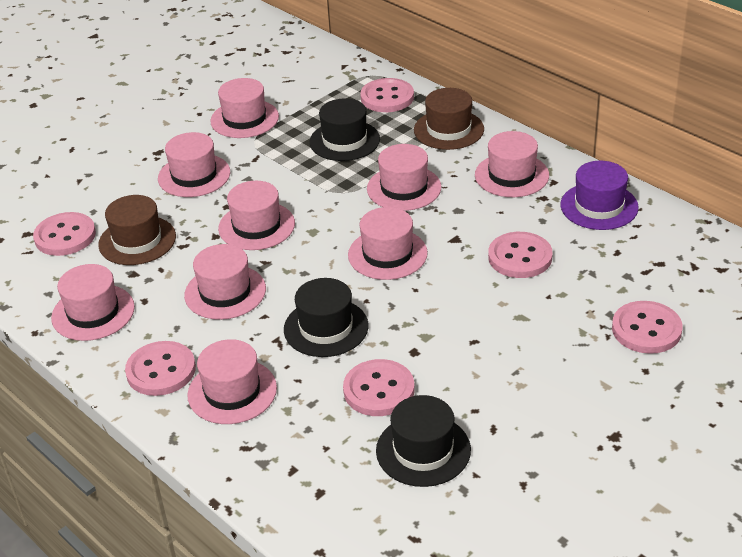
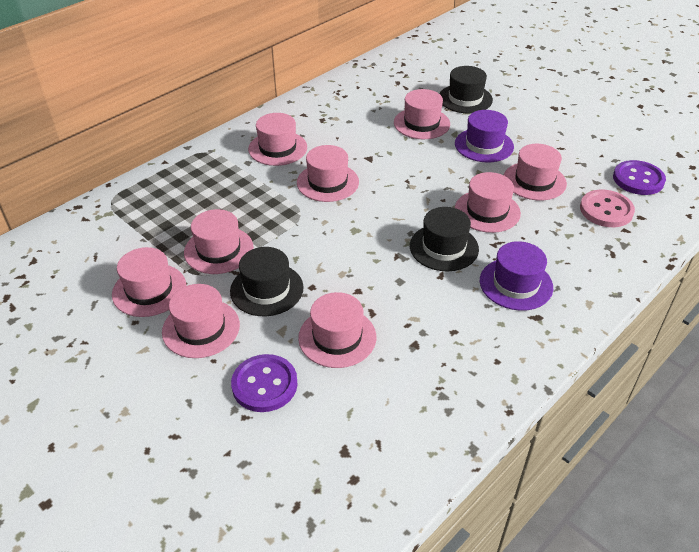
brown hat: [98,195,176,265] [414,88,484,150] = 2 -> none = 0
pink button: [33,212,96,256] [125,341,196,396] [343,359,415,416] [360,78,414,112] [488,232,553,278] [612,301,683,354] = 6 -> [580,190,635,227] = 1
purple button: none = 0 -> [231,354,298,412] [613,160,666,195] = 2
purple hat: [561,161,639,230] = 1 -> [455,110,514,163] [480,241,553,311] = 2

